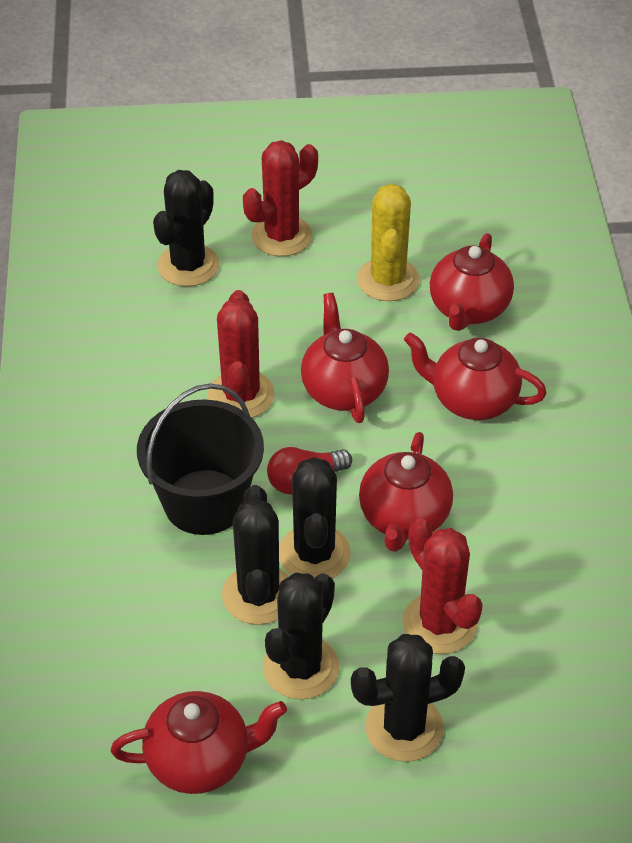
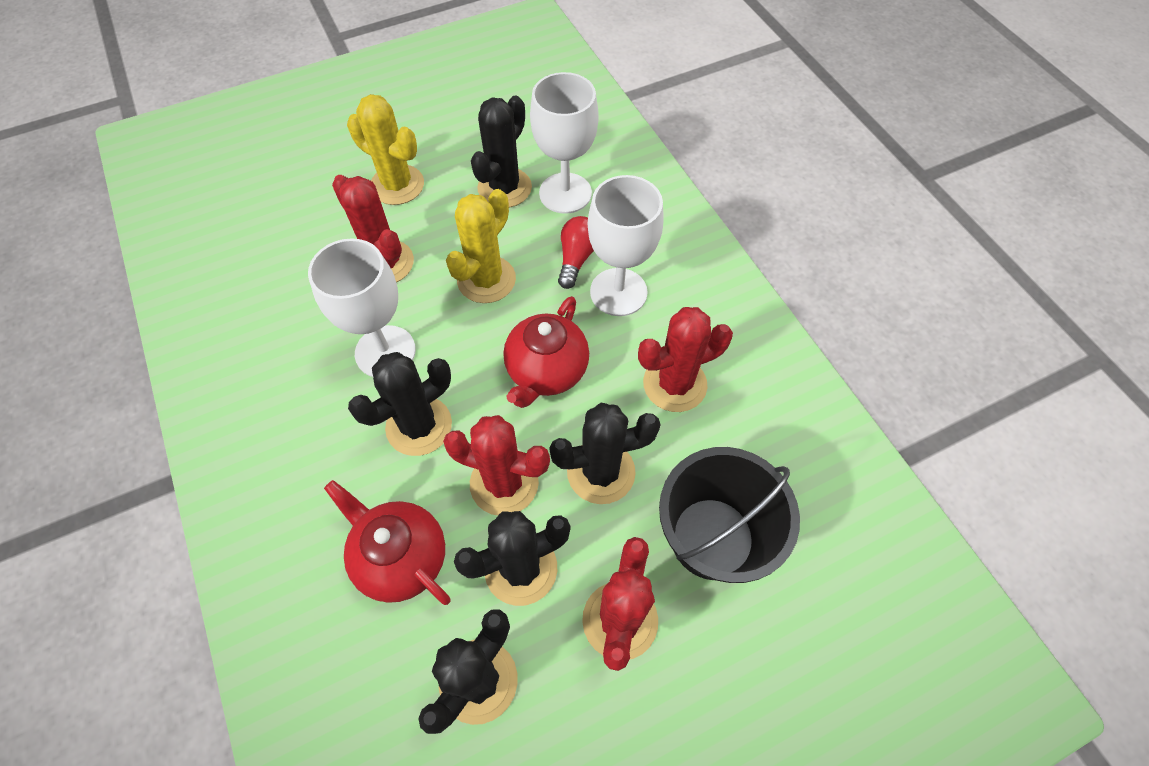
red cactus: [208,290,275,418] [243,140,318,256] [402,518,483,654] = 3 -> [332,175,414,283] [443,415,550,515] [582,537,658,671] [638,307,733,412] = 4
red teapot: [111,691,287,794] [301,293,389,423] [359,432,453,552] [404,332,547,420] [430,233,514,331] = 5 -> [324,480,451,605] [503,296,589,408] = 2
white goblet: none = 0 -> [308,238,416,377] [530,72,599,214] [588,175,664,316] = 3
yellow cactus: [357,184,420,301] = 1 -> [347,94,424,205] [446,189,516,303] = 2

